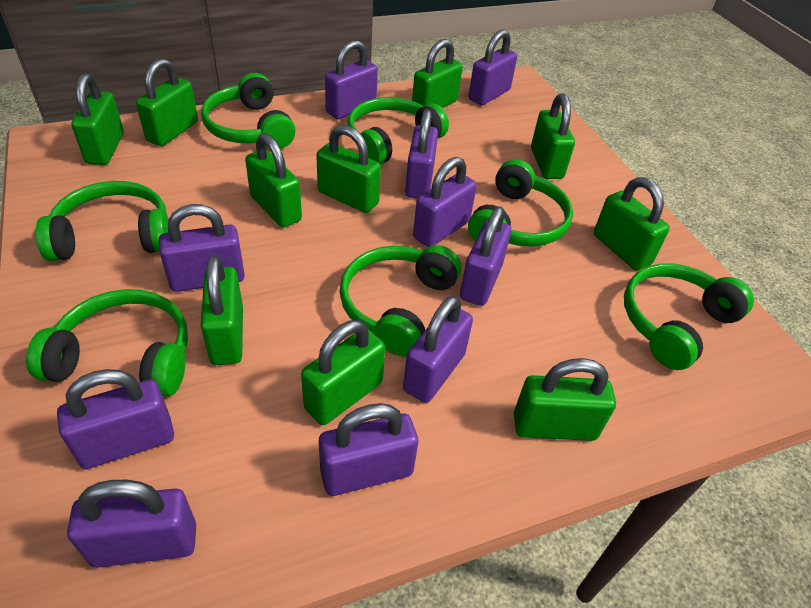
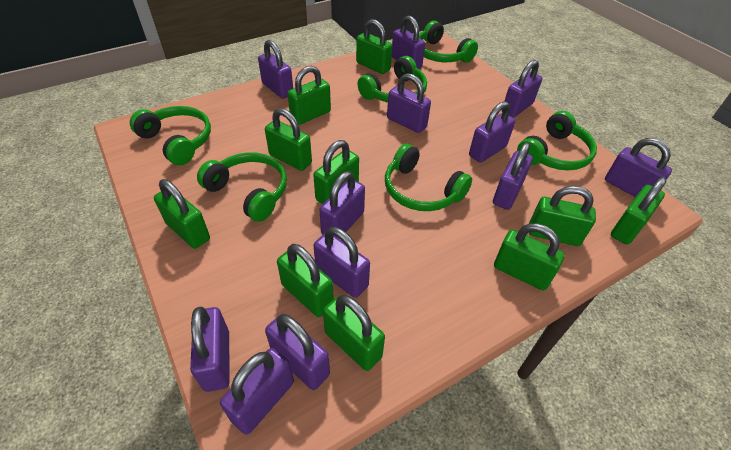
green headphones: [26,289,188,397] [35,181,169,261] [201,73,296,149] [339,245,462,357] [348,97,449,165] [468,159,573,247] [624,263,754,370] = 7 -> [130,106,211,165] [197,152,287,222] [358,56,427,103] [385,144,472,211] [419,21,478,63] [517,111,597,170] = 6
purple padlock: [57,369,174,469] [67,480,196,568] [159,204,245,292] [319,403,418,496] [325,40,378,119] [403,296,473,403] [405,109,438,198] [413,157,477,247] [460,206,511,306] [469,29,517,105] = 10 -> [190,307,230,392] [220,348,294,435] [258,40,293,99] [265,314,330,390] [313,227,370,298] [319,171,365,239] [387,73,431,133] [392,15,425,69] [469,101,515,163] [493,142,533,210] [502,60,542,118] [605,138,672,197] = 12

